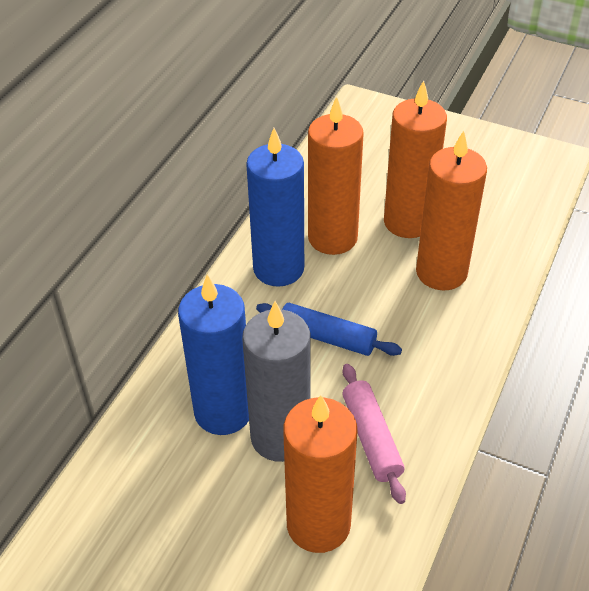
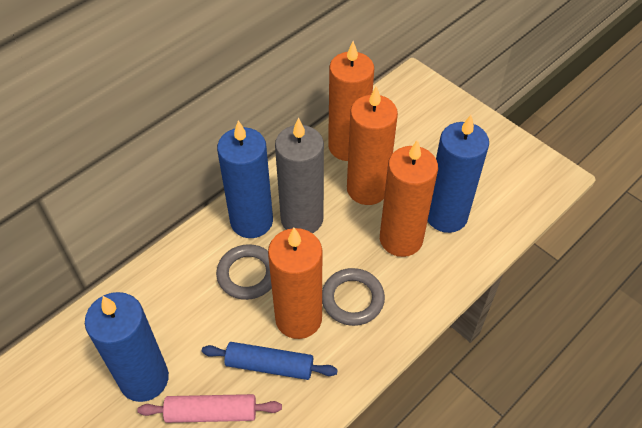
blue candle: [178,274,249,435] [246,128,304,287] = 2 -> [85,292,169,402] [217,120,273,238] [428,115,489,233] = 3
grey ring: none = 0 -> [216,244,272,300] [322,268,385,326] = 2

